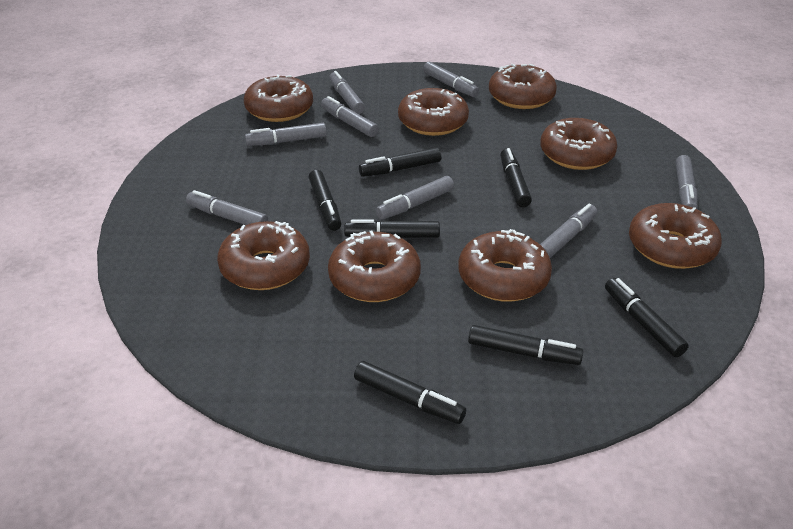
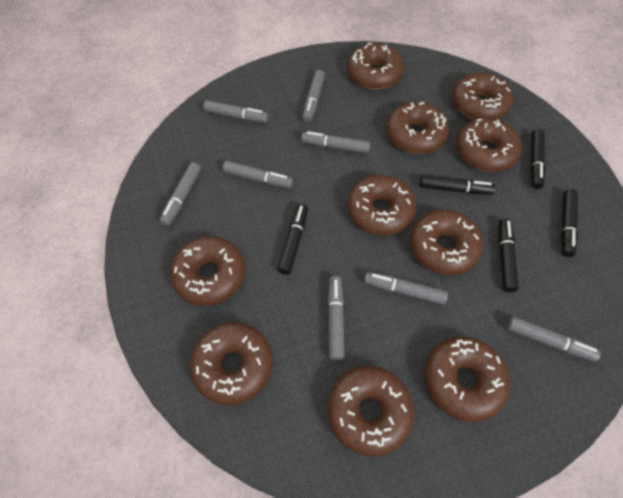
black marker: [309,170,341,231] [344,219,440,238] [354,361,466,424] [359,147,441,177] [468,325,583,365] [500,148,532,207] [605,278,689,357] = 7 -> [277,204,308,275] [420,175,495,195] [499,218,519,292] [530,129,546,189] [561,189,578,257] = 5
brown donut: [217,221,310,290] [244,74,313,122] [328,230,421,302] [398,88,469,136] [458,229,552,302] [489,64,557,109] [540,118,617,170] [629,203,722,269] = 8 -> [170,236,245,306] [190,322,273,405] [328,366,414,456] [347,43,404,90] [347,175,416,236] [386,102,449,154] [410,210,483,275] [424,337,510,422] [452,72,513,120] [456,118,522,172] = 10

